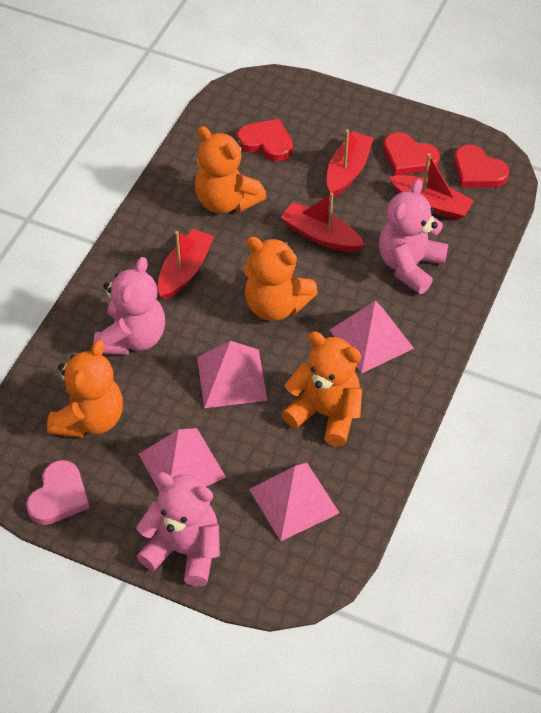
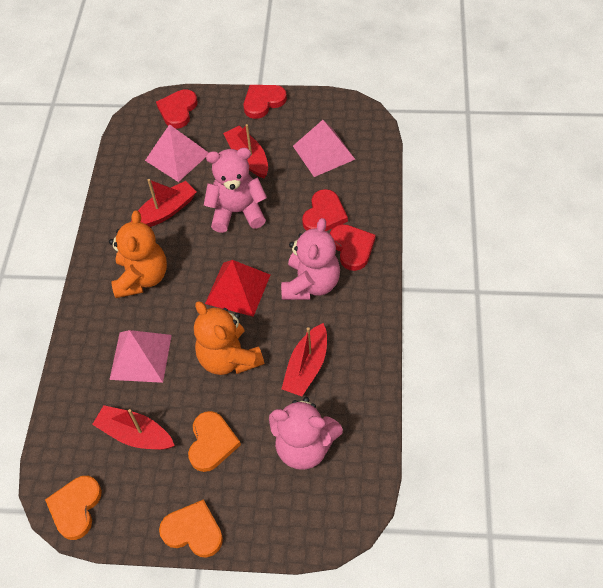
orange heart: none = 0 -> [45,476,102,540] [159,499,223,558] [188,411,241,472] = 3
orange teddy bear: [47,340,123,438] [195,126,267,213] [244,237,318,321] [282,332,362,447] = 4 -> [109,210,167,298] [194,301,264,375] = 2
pink heart: [26,460,89,525] = 1 -> none = 0
pink pyramid: [139,428,226,492] [197,341,268,408] [249,463,339,541] [330,301,414,374] = 4 -> [109,330,172,383] [145,124,209,182] [293,120,356,177] = 3
red heart: [237,119,293,162] [383,132,440,176] [454,145,509,187] = 3 -> [156,89,198,129] [244,85,287,119] [302,189,348,231] [330,224,375,271] = 4
red pyramid: none = 0 -> [205,260,270,317] = 1

